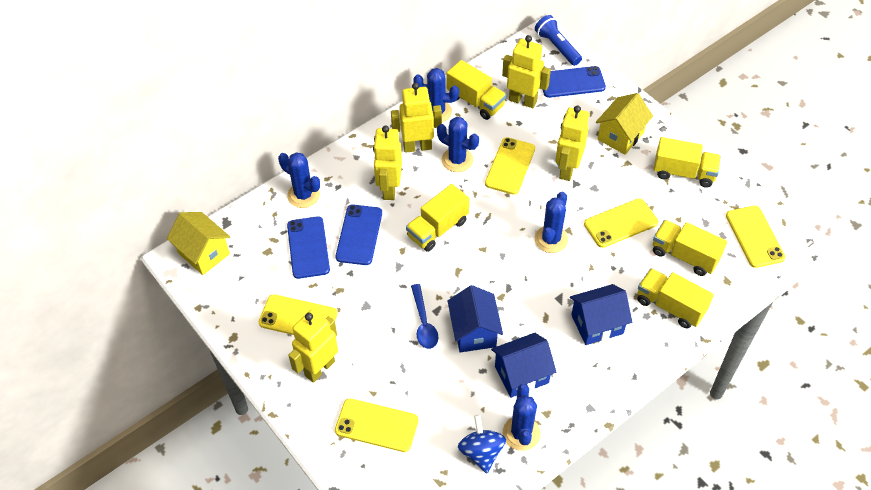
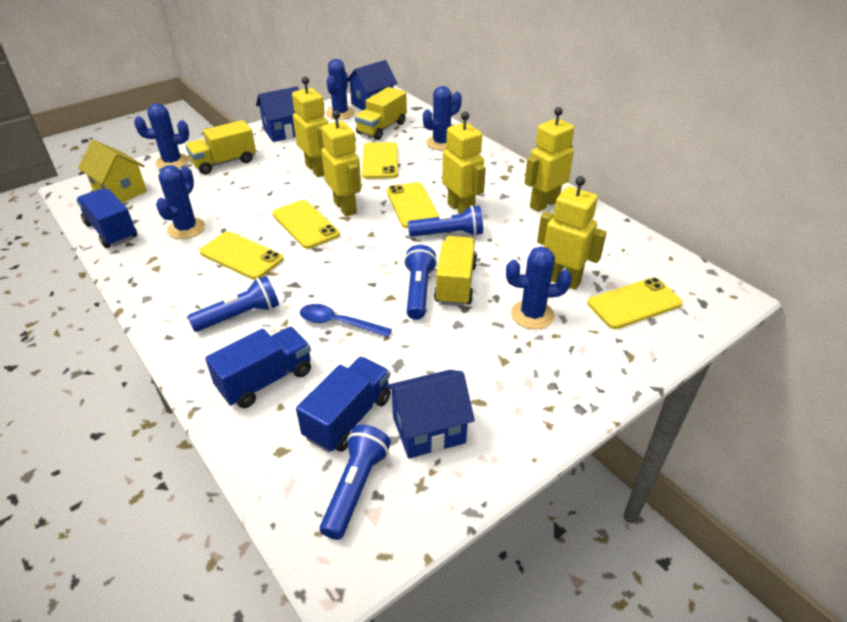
blue flashlight: [535,15,582,66] = 1 -> [187,276,279,332] [320,425,391,540] [404,245,437,320] [408,205,483,237] = 4
blue phone: [287,216,330,279] [336,205,382,265] [542,66,606,98] = 3 -> none = 0
blue spinning top: [458,415,506,473] = 1 -> none = 0
blue truck: none = 0 -> [76,189,137,248] [205,327,311,408] [296,357,391,453] = 3
yellow house: [167,212,230,275] [596,93,653,155] = 2 -> [78,140,147,203] = 1
yellow truck: [406,184,469,252] [447,60,506,120] [637,268,714,329] [653,137,721,188] [653,220,727,276] = 5 -> [186,120,256,174] [355,87,407,140] [434,236,477,306] = 3

